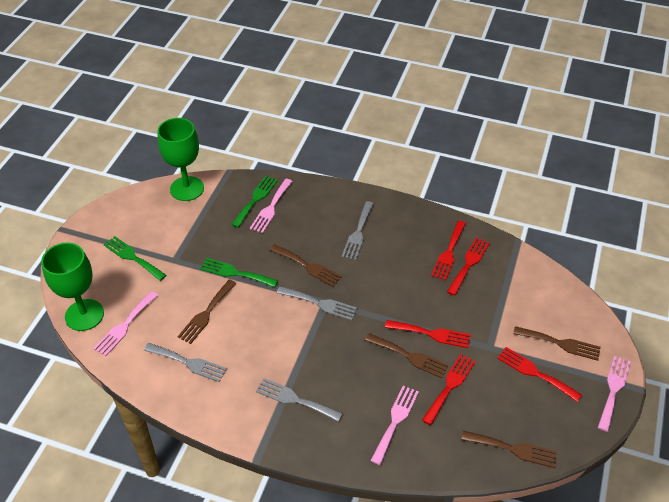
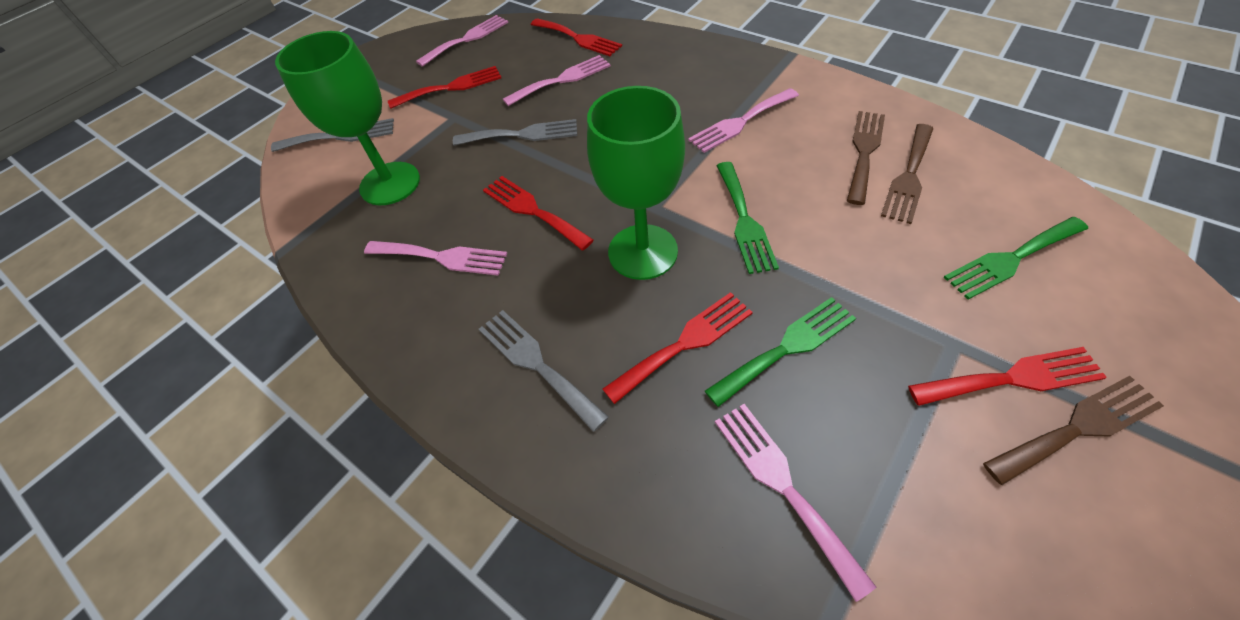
brown fork: [177,280,236,344] [270,244,342,287] [365,333,448,378] [461,431,557,468] [513,326,601,361] = 5 -> [847,111,885,205] [881,124,934,224] [983,376,1164,485] = 3
grey fork: [144,343,227,382] [256,378,343,422] [277,286,357,320] [342,201,374,260] = 4 -> [271,118,394,152] [453,119,577,146] [479,310,609,432] = 3
pink fork: [93,291,158,356] [250,179,293,233] [370,386,419,465] [598,356,631,432] = 4 -> [364,241,507,276] [416,15,508,67] [503,55,611,106] [688,88,799,153] [715,404,876,602] = 5

